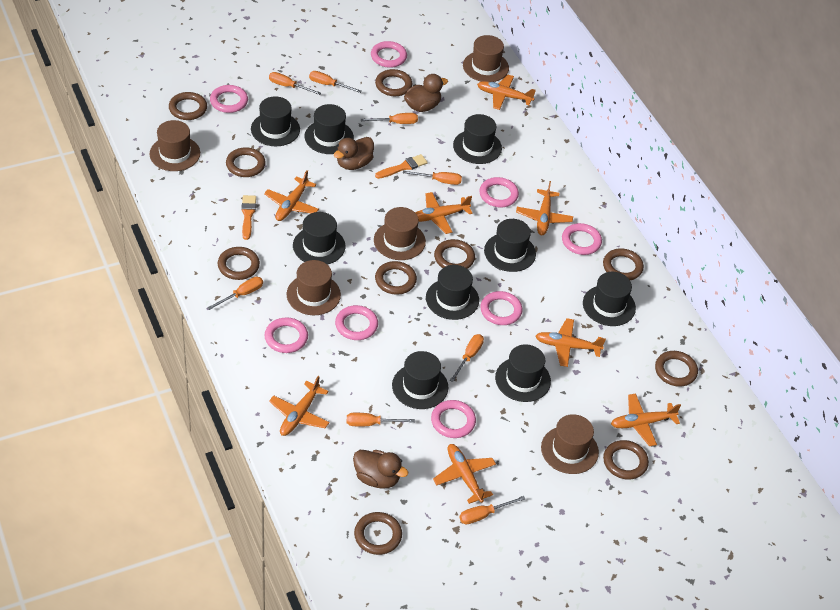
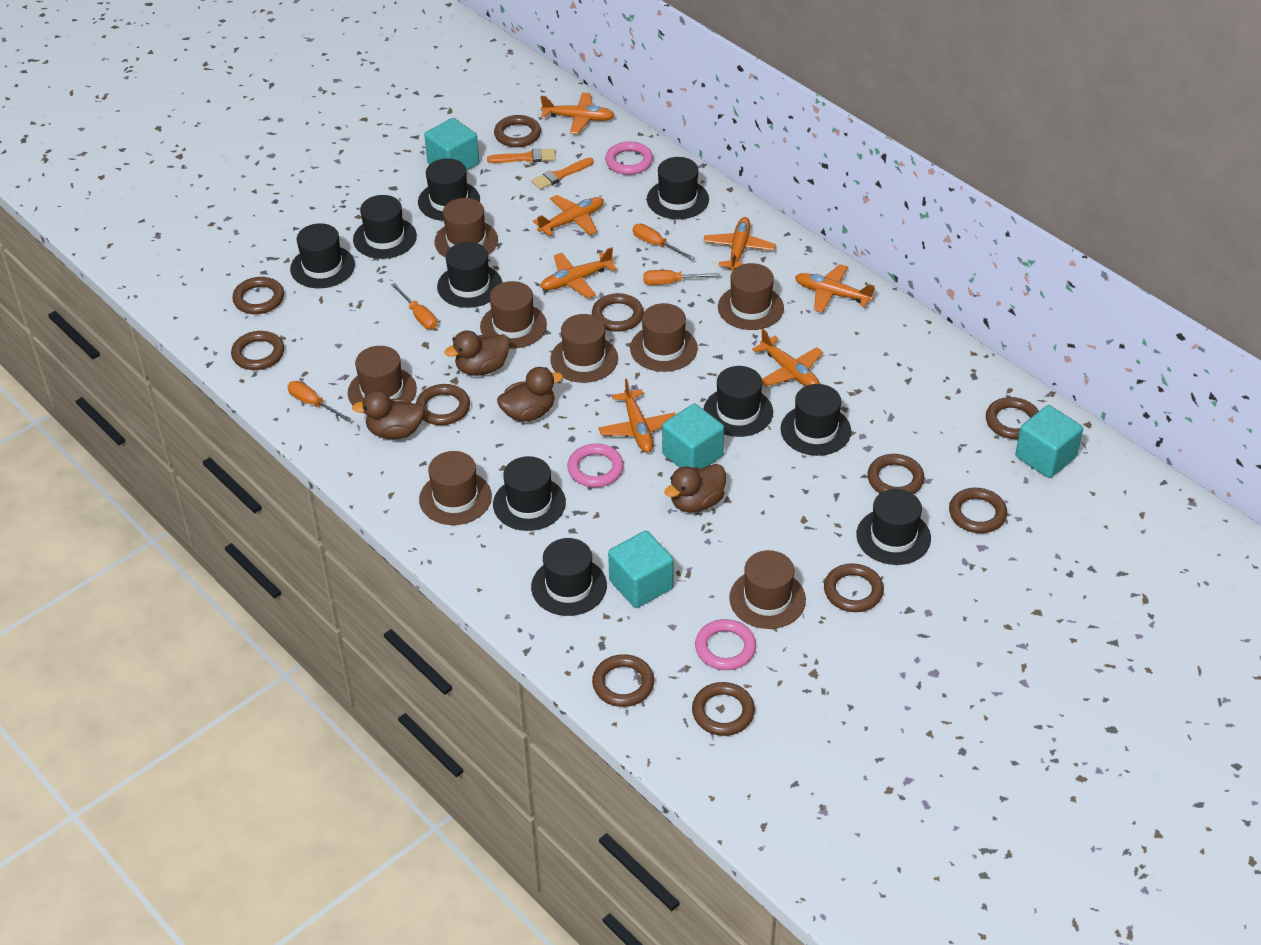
black hat: [251,96,300,146] [293,212,345,265] [304,104,354,154] [392,351,448,409] [426,265,479,320] [453,114,502,164] [484,219,536,272] [495,344,551,402] [583,272,636,326] = 9 -> [290,223,355,288] [353,195,417,259] [418,158,480,221] [437,242,502,308] [493,456,566,531] [531,538,607,616] [647,157,709,219] [704,366,773,437] [781,384,851,456] [856,489,931,565] = 10
brown duck: [334,137,374,170] [353,450,408,489] [404,74,448,112] = 3 -> [352,390,425,439] [444,331,510,376] [497,367,563,422] [664,464,726,513] = 4
brown hat: [150,120,200,171] [287,260,341,315] [374,207,426,260] [463,35,509,82] [541,414,599,474] = 5 -> [348,346,417,413] [419,451,492,525] [434,198,498,258] [480,281,547,349] [550,314,618,383] [630,303,698,372] [718,263,784,330] [729,550,806,629] = 8
brown ring: [169,92,207,120] [218,247,260,280] [226,147,266,177] [354,512,402,555] [375,69,412,96] [375,261,417,295] [434,239,475,269] [603,248,644,280] [603,440,649,480] [655,351,698,387] = 10 -> [231,331,284,370] [233,277,284,314] [416,384,470,425] [494,115,541,147] [592,293,644,332] [592,654,654,707] [692,682,755,736] [824,563,884,612] [867,454,924,494] [949,488,1007,533] [986,397,1039,439] = 11
orange plane: [264,170,319,221] [269,376,329,436] [415,192,473,234] [433,444,496,504] [477,75,536,110] [516,181,573,235] [535,318,606,367] [611,394,681,446] = 8 -> [533,195,604,236] [540,247,617,298] [541,93,615,134] [598,378,676,453] [703,217,776,271] [752,329,823,387] [795,264,875,313] = 7
orange screwdriver: [207,277,263,310] [269,72,321,95] [309,71,362,93] [347,413,415,426] [361,113,418,124] [403,171,462,185] [450,334,484,382] [459,496,525,525] = 8 -> [287,381,351,422] [391,283,437,329] [633,224,695,260] [643,270,721,285] = 4
pink ring: [210,85,248,113] [265,317,308,353] [335,305,378,340] [371,41,407,68] [431,400,476,438] [479,177,519,207] [480,291,523,325] [562,223,602,255] = 8 -> [567,444,624,487] [605,141,653,175] [695,619,756,670] = 3
turquoise cube: none = 0 -> [424,118,479,171] [608,531,674,608] [662,404,724,469] [1015,405,1083,478] = 4

